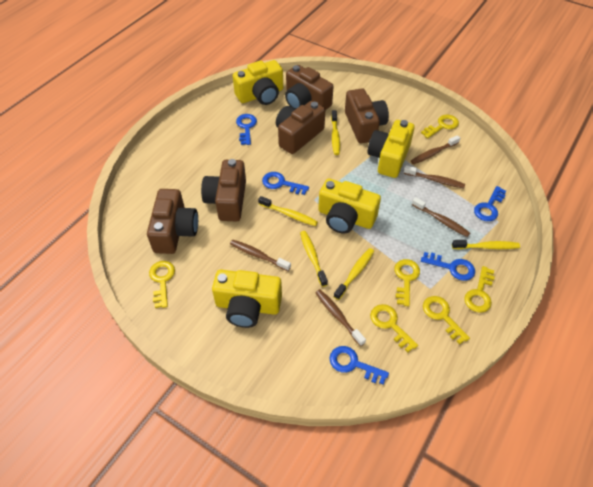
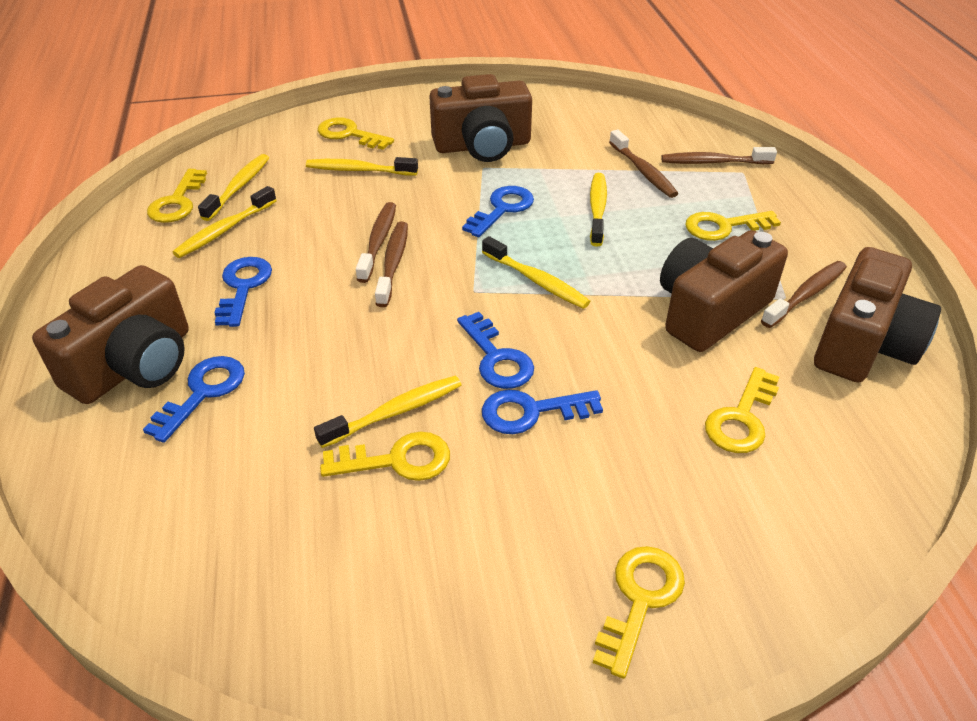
brown camera: [147,189,198,254] [201,159,246,222] [276,101,325,154] [285,65,334,110] [345,88,389,143] = 5 -> [32,265,189,404] [429,74,532,162] [660,230,788,352] [814,247,941,383] = 4
yellow camera: [212,270,282,328] [233,60,283,105] [318,178,381,234] [368,120,415,178] = 4 -> none = 0
yellow toothbrush: [258,196,318,226] [300,231,328,287] [331,110,340,155] [333,248,374,300] [452,240,520,249] = 5 -> [172,186,277,258] [198,154,269,221] [306,157,418,176] [314,376,461,448] [482,236,591,309] [590,173,607,247] = 6

